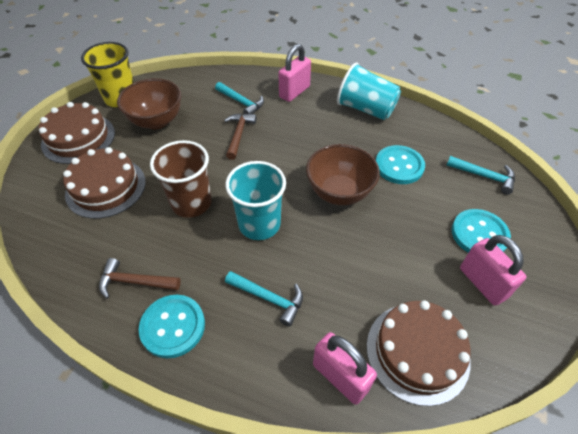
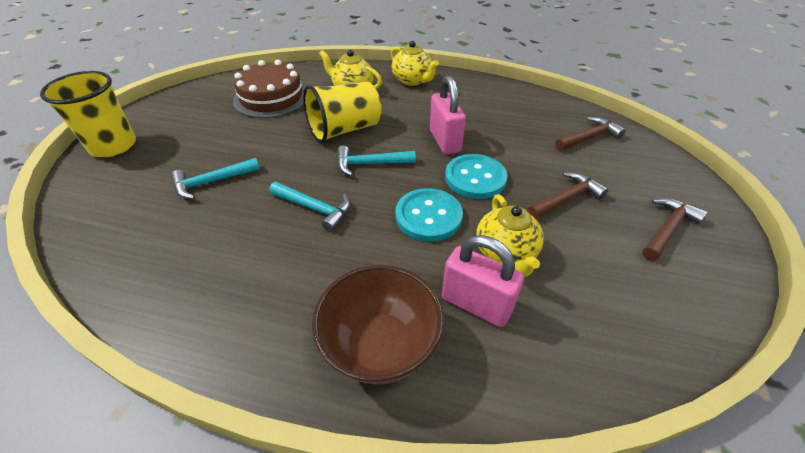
brown bowl: [117,78,181,129] [306,144,380,205] = 2 -> [312,265,444,385] = 1
brown cake: [39,102,115,164] [63,147,146,219] [367,300,471,406] = 3 -> [233,60,306,118] = 1
brown cup: [150,140,212,218] = 1 -> none = 0
brown hammer: [99,258,181,299] [224,114,256,160] = 2 -> [528,172,608,219] [555,117,626,151] [642,198,707,261] = 3
pink padlock: [278,44,311,102] [313,332,377,405] [460,235,527,306] = 3 -> [430,76,466,154] [442,235,524,327] = 2
turquoise button: [139,295,205,358] [376,145,425,184] [451,209,511,253] = 3 -> [395,188,463,242] [445,154,507,199] = 2
turquoise cup: [225,161,286,240] [337,62,401,120] = 2 -> none = 0
yellow cup: [81,42,134,107] = 1 -> [40,71,136,157] [303,82,381,143] = 2
yellow teapot: none = 0 -> [319,50,382,89] [391,41,439,86] [476,194,544,277] = 3

